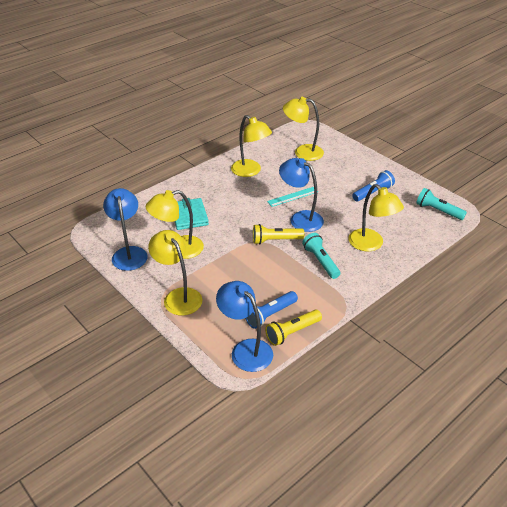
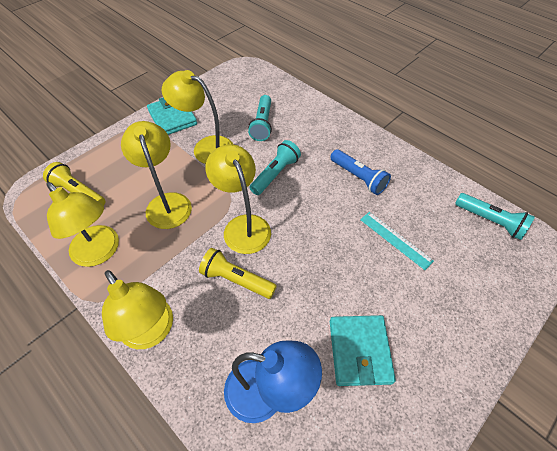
blue flashlight: [245,291,298,329] [352,170,395,201] = 2 -> [330,149,391,195] = 1
blue lamp: [103,188,148,271] [216,281,273,372] [279,158,324,232] = 3 -> [224,340,322,423] = 1
turquoise flashlight: [302,233,340,279] [416,188,467,220] = 2 -> [248,95,272,141] [249,140,301,195] [455,193,535,240] = 3
turquoise wallet: [175,198,209,230] = 1 -> [147,97,197,135] [330,315,396,386] = 2

